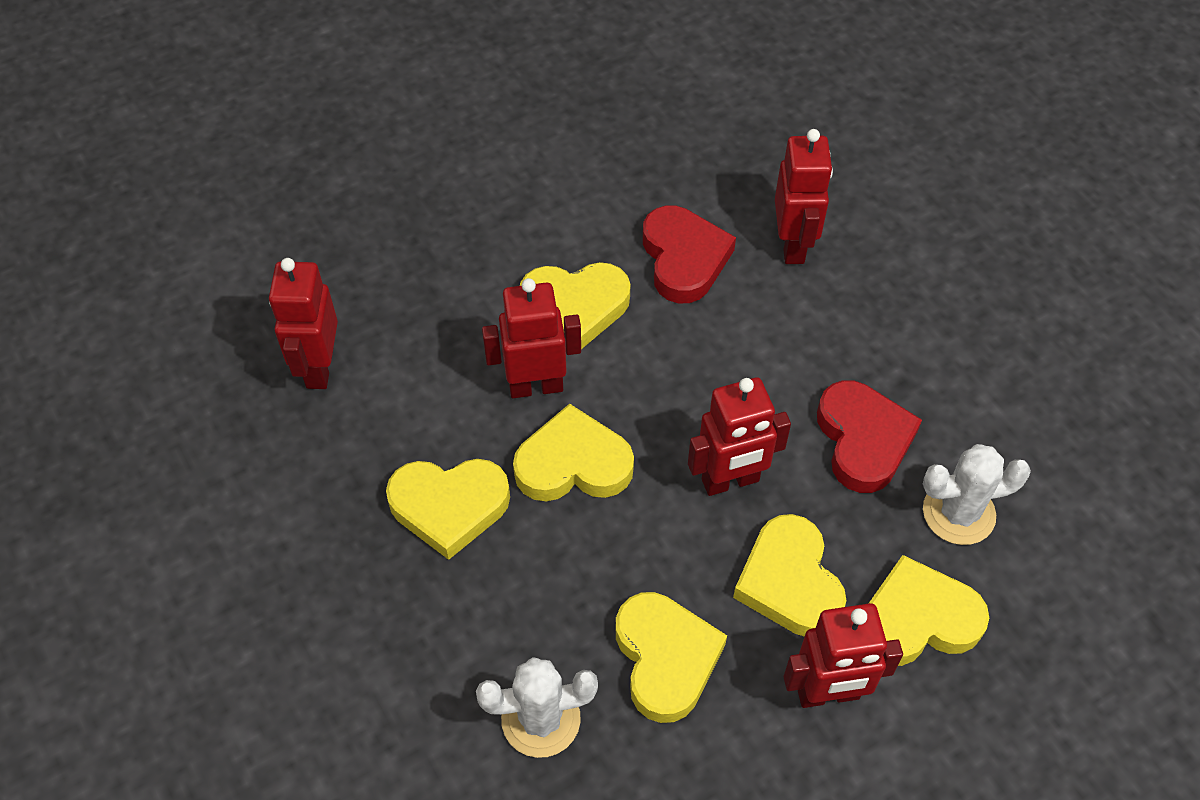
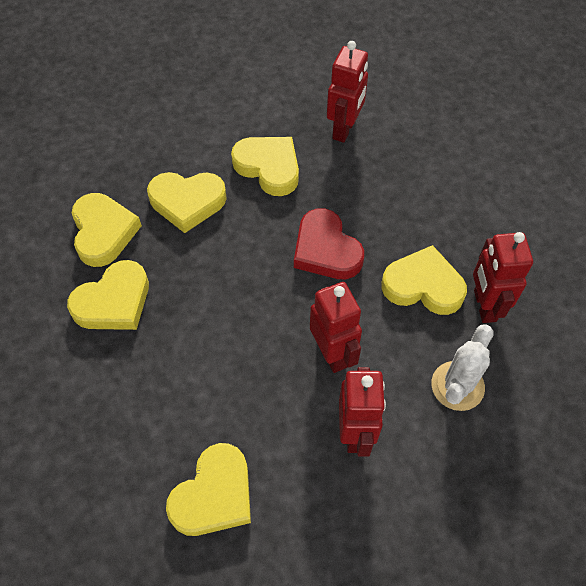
red heart: [643,205,736,303] [817,380,922,493] = 2 -> [294,208,364,279] = 1
red robot: [269,258,338,389] [482,278,581,398] [688,377,791,496] [775,129,833,264] [784,603,903,708] = 5 -> [310,282,362,373] [327,41,368,143] [339,367,386,457] [473,232,533,323] = 4
white cactus: [476,657,598,758] [923,444,1031,545] = 2 -> [431,324,494,411] = 1

